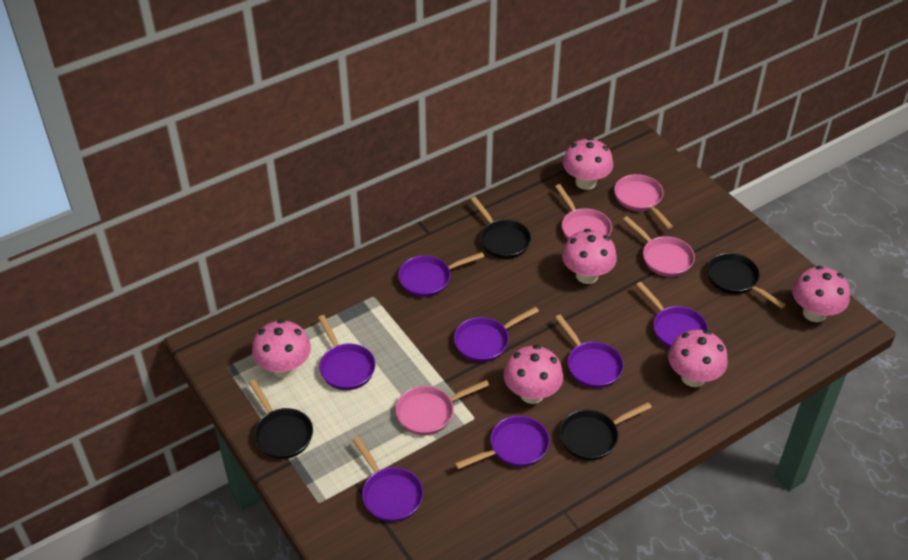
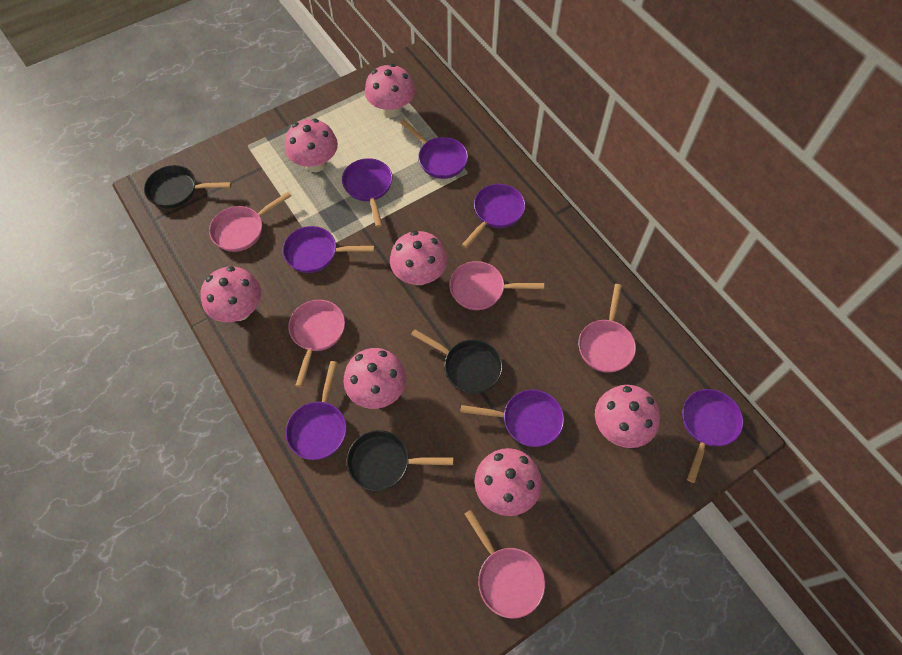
black pan: [249,380,313,459] [470,197,531,259] [559,402,652,460] [707,253,786,309] = 4 -> [144,165,232,209] [347,430,453,491] [411,329,503,394] = 3
pink mushroom: [252,319,311,378] [504,345,563,404] [562,229,617,284] [563,138,613,190] [668,330,728,387] [792,266,850,322] = 6 -> [201,266,261,322] [285,119,338,172] [343,348,406,409] [365,64,415,118] [390,231,447,285] [475,448,542,516] [595,385,660,448] = 7
pink pan: [396,380,489,435] [555,184,612,239] [614,174,673,229] [623,216,695,277] = 4 -> [209,192,291,252] [288,300,345,388] [449,261,544,310] [465,510,545,619] [578,284,636,373] = 5

